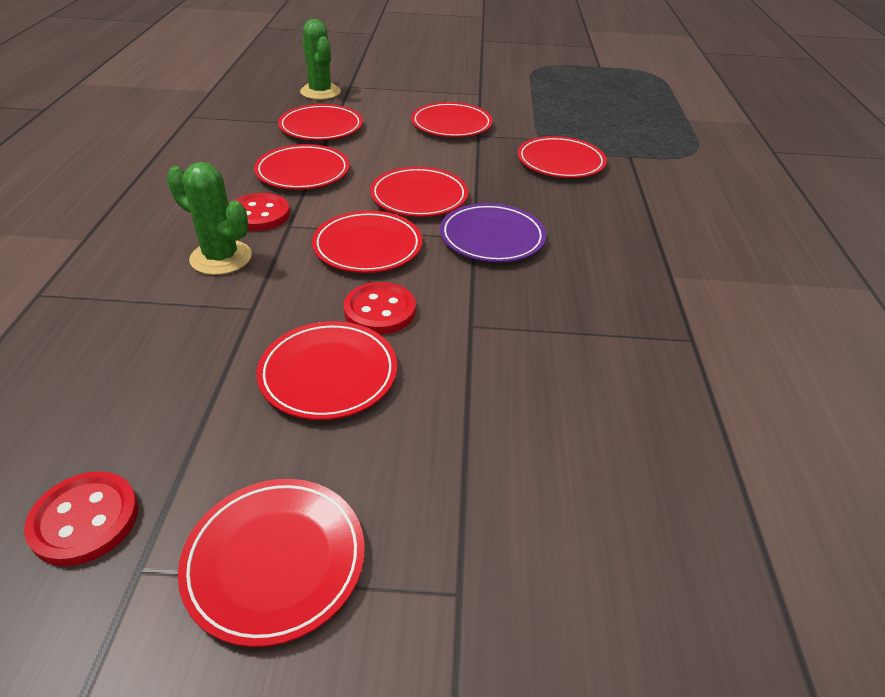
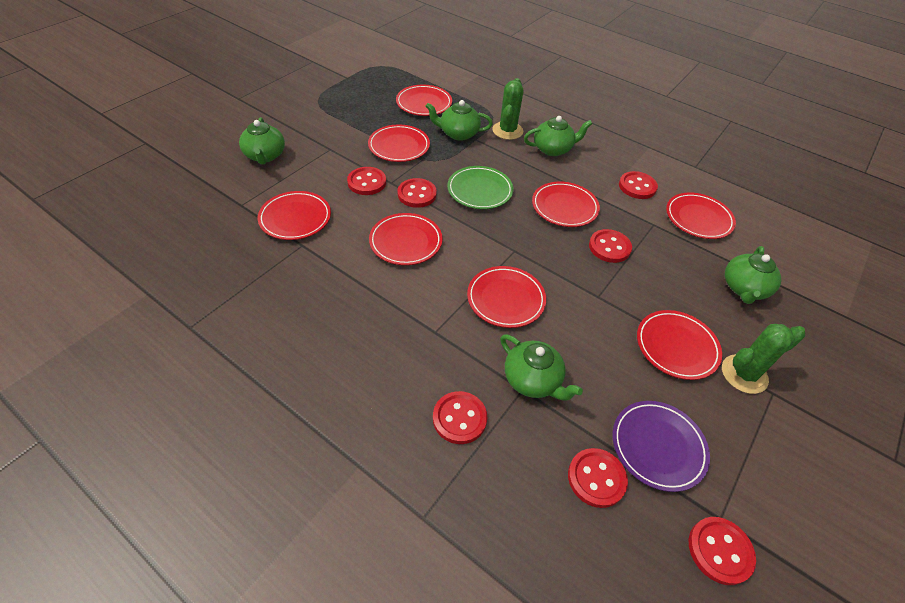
green plate: none = 0 -> [447,166,513,209] = 1
green teapot: none = 0 -> [239,117,285,165] [425,100,493,141] [500,334,583,401] [524,116,592,156] [725,246,781,304] = 5
red button: [24,471,138,566] [234,193,290,231] [344,282,416,334] = 3 -> [347,167,386,195] [397,178,437,208] [433,391,487,444] [568,448,628,508] [589,229,632,263] [619,171,658,199] [689,517,756,585] = 7

